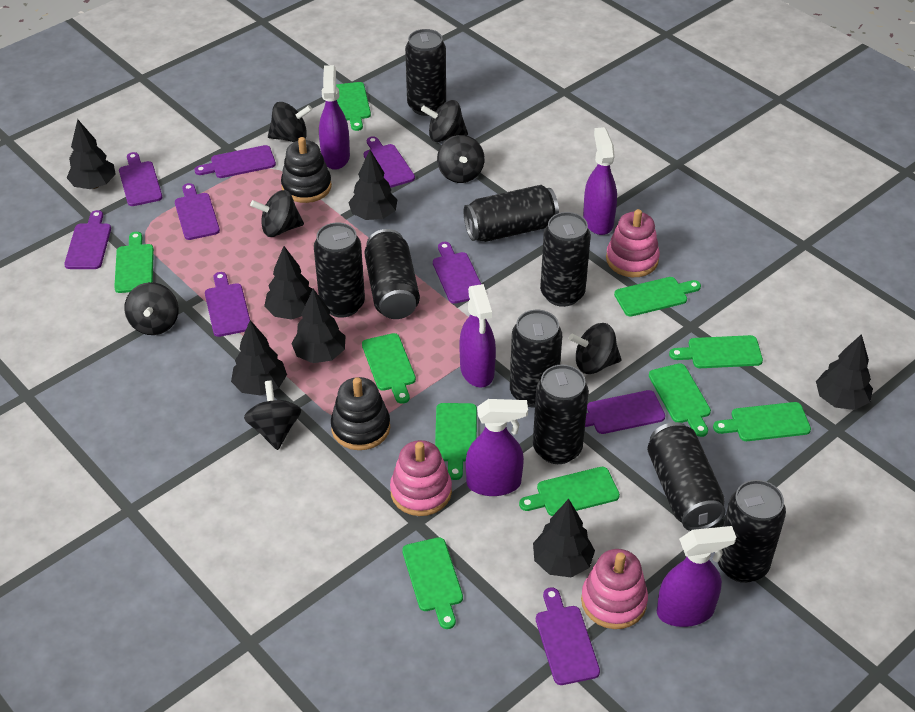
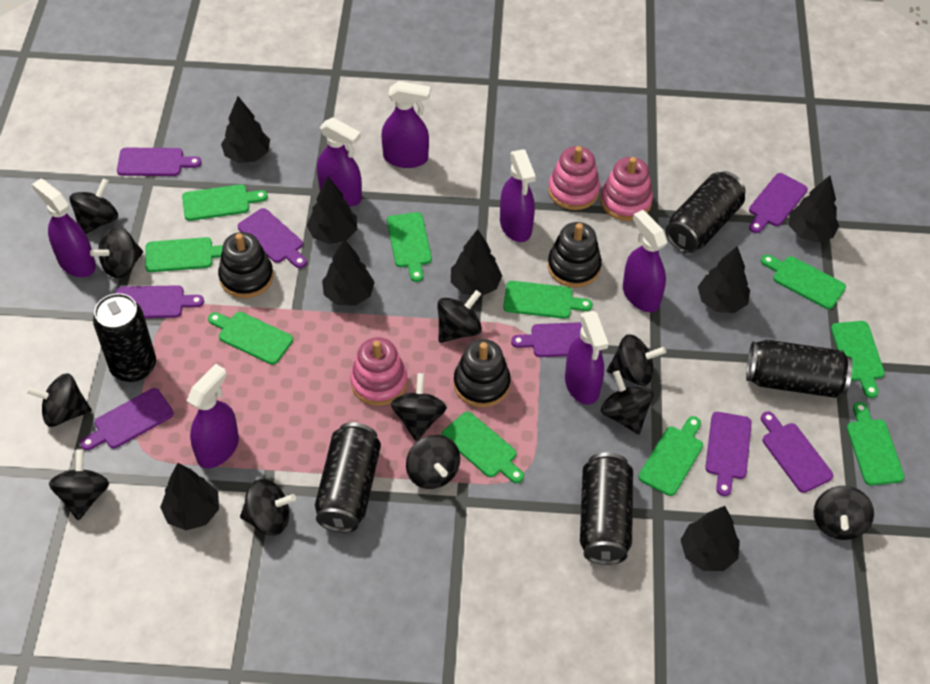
black can: [314,223,365,318] [365,229,420,319] [405,29,446,116] [463,185,559,242] [510,310,562,408] [533,365,589,464] [540,212,591,307] [647,422,726,531] [718,480,786,583] = 9 -> [93,293,156,382] [315,422,381,533] [580,452,633,565] [665,171,746,253] [746,340,853,398] = 5
black spinning top: [124,282,179,335] [244,380,301,450] [250,190,304,237] [268,102,312,142] [421,100,468,142] [437,135,485,183] [569,323,621,374] = 7 -> [26,373,92,427] [49,449,109,521] [69,178,118,234] [90,226,143,279] [240,479,296,536] [391,373,447,441] [406,435,460,489] [437,290,482,343] [601,370,654,435] [607,334,666,386] [813,486,874,540] = 11
black stacking toy: [281,137,332,203] [331,377,390,450] = 2 -> [218,232,274,298] [454,339,511,408] [548,222,602,288] = 3
black tree: [67,119,116,189] [231,320,287,396] [264,246,313,320] [291,289,345,363] [348,150,398,220] [533,499,595,578] [816,334,873,410] = 7 -> [160,463,219,530] [221,96,270,163] [307,177,357,244] [322,239,375,306] [451,229,502,297] [681,506,740,571] [698,246,750,313] [789,176,839,243] = 8
purple cutting board: [64,210,111,269] [119,152,162,206] [175,183,220,240] [195,145,276,178] [205,272,250,337] [364,136,415,188] [433,242,481,304] [536,587,600,685] [585,390,665,434] = 9 -> [80,388,174,450] [116,285,204,318] [117,148,202,176] [238,208,307,268] [511,322,602,357] [705,412,752,496] [749,173,808,233] [761,411,833,493] = 8
purple spray bottle: [319,65,350,170] [460,284,496,387] [466,399,528,496] [583,127,617,235] [657,526,736,627] = 5 -> [32,179,96,277] [187,364,239,468] [317,118,362,207] [381,81,430,168] [500,149,536,242] [565,311,608,405] [623,210,667,312] = 7

